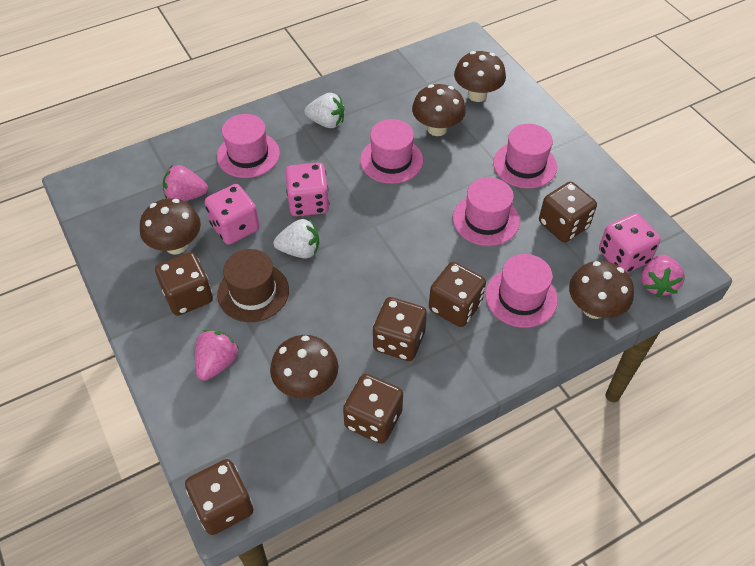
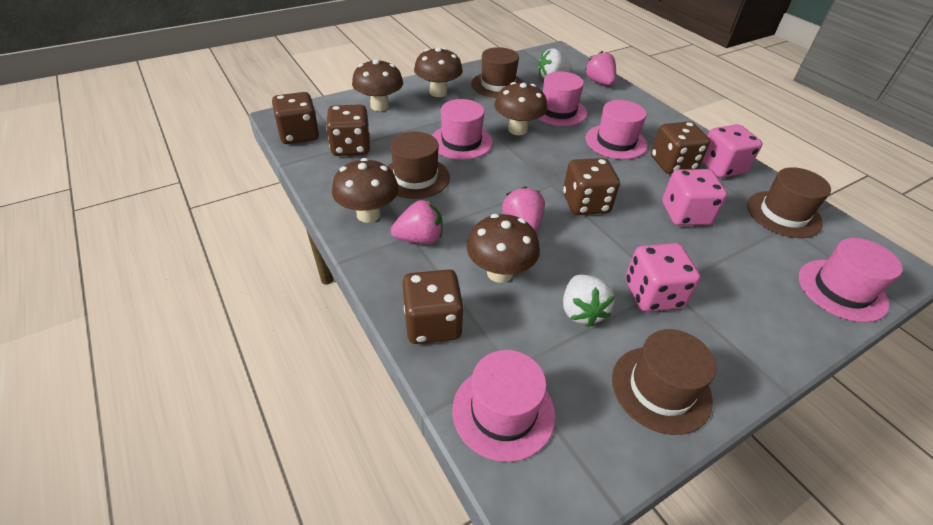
brown dice: [155,252,213,316] [185,459,253,535] [343,374,403,444] [373,297,427,361] [429,262,486,327] [539,182,597,242] = 6 -> [272,92,319,144] [326,105,370,156] [402,269,464,344] [563,158,620,215] [651,121,710,174] = 5
brown hat: [217,249,289,322] = 1 -> [387,132,450,199] [471,47,524,98] [612,329,716,435] [747,167,831,238] = 4

